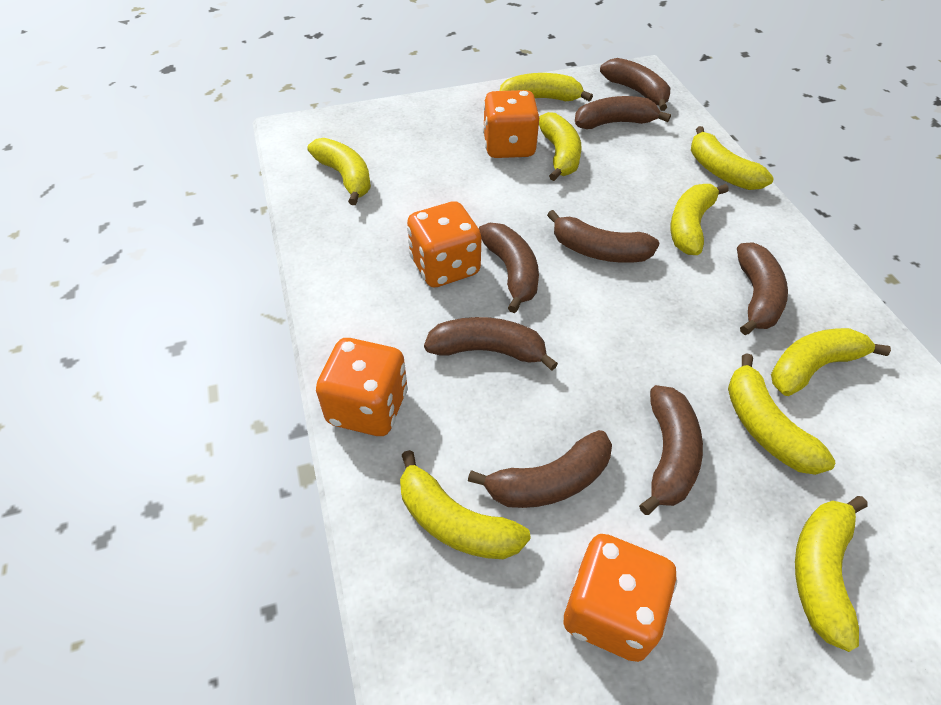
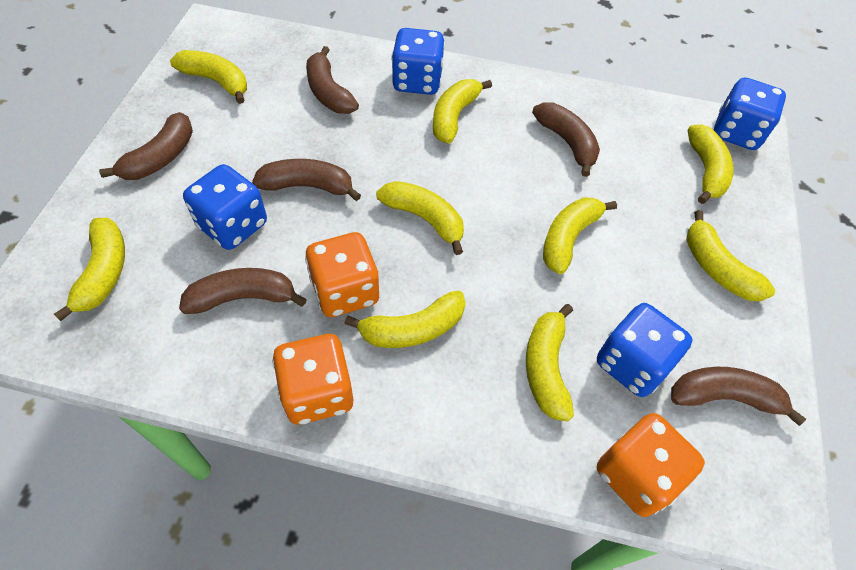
blue dice: none = 0 -> [183,164,267,250] [391,28,445,95] [597,303,692,397] [714,78,786,150] = 4
brown banana: [424,317,558,371] [468,430,612,508] [479,223,539,313] [547,210,659,263] [575,96,671,129] [600,58,670,111] [639,385,703,515] [737,242,788,335] = 8 -> [99,112,193,180] [179,268,307,314] [252,159,361,201] [306,46,359,114] [532,102,600,177] [671,367,806,426] = 6
orange dice: [316,338,408,436] [407,201,482,287] [483,90,539,158] [564,534,677,662] = 4 -> [272,334,353,424] [305,232,379,317] [597,413,705,517] = 3

